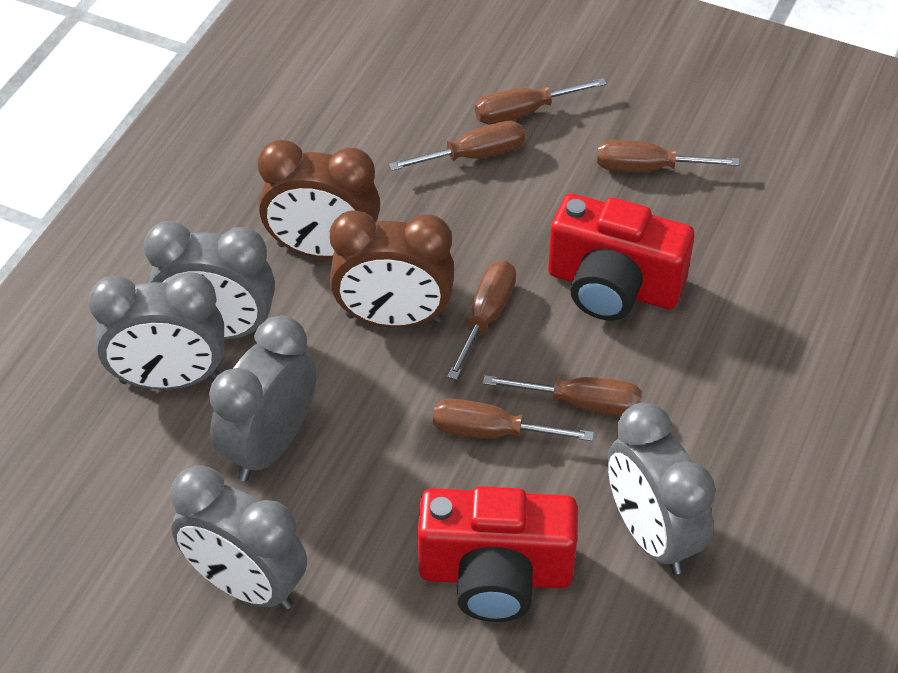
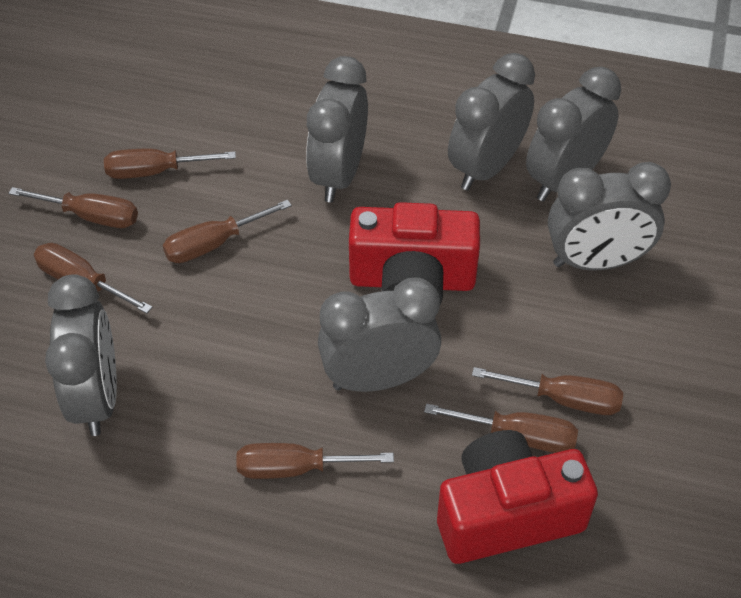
brown clock: [258,139,380,259] [330,210,454,328] = 2 -> none = 0
brown screwdriver: [389,121,525,171] [433,399,594,441] [447,261,516,380] [475,78,607,125] [483,375,642,416] [597,140,739,172] = 6 -> [8,187,138,228] [34,243,153,314] [104,149,236,179] [163,200,292,263] [236,443,394,479] [424,404,578,453] [472,367,623,415] = 7
grey clock: [88,272,224,390] [144,221,275,340] [170,465,307,610] [209,315,316,481] [607,403,716,574] = 5 -> [45,274,117,436] [306,56,368,202] [318,278,441,392] [448,53,535,190] [526,67,621,201] [548,162,671,271] = 6

